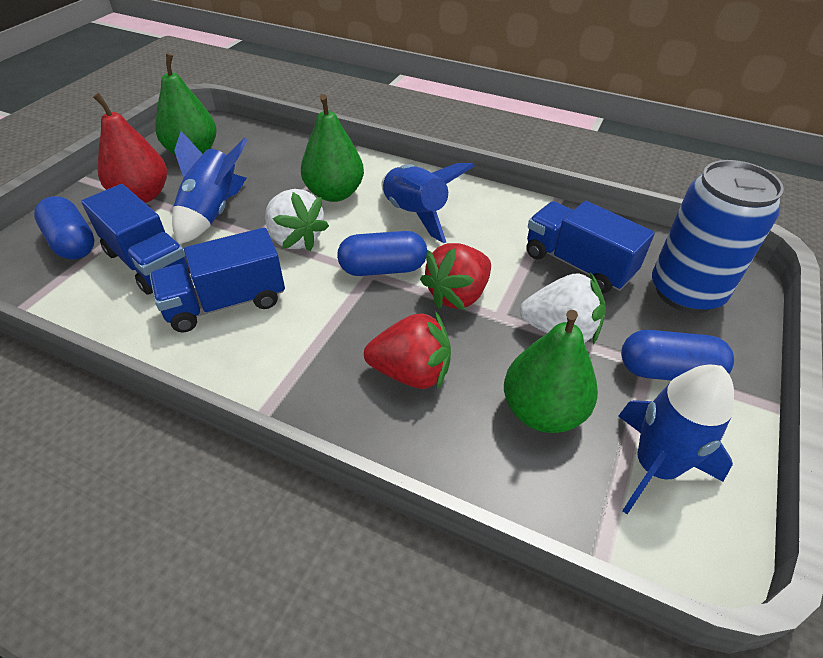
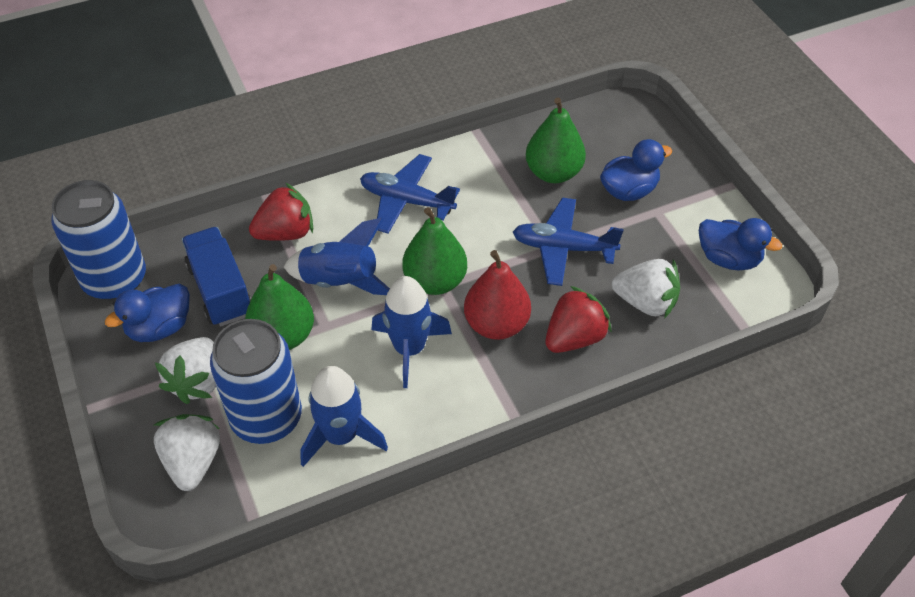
blue can: [652,160,784,313] = 1 -> [51,180,146,300] [210,319,302,444] = 2
blue capsule: [34,196,95,259] [337,231,427,276] [621,330,734,381] = 3 -> none = 0
blue duck: none = 0 -> [105,284,190,342] [600,139,672,201] [699,218,782,271] = 3
blue plane: none = 0 -> [360,154,460,234] [513,198,624,286] = 2
blue truck: [81,184,190,295] [150,228,285,333] [526,201,655,293] = 3 -> [182,227,251,326] = 1
white strawberry: [265,189,329,251] [520,273,606,344] = 2 -> [154,414,220,491] [155,337,216,404] [612,259,680,319] = 3

